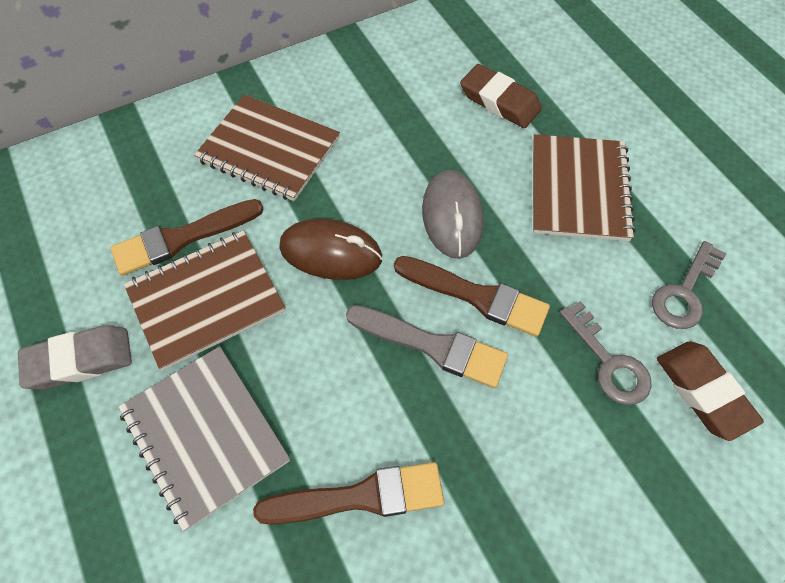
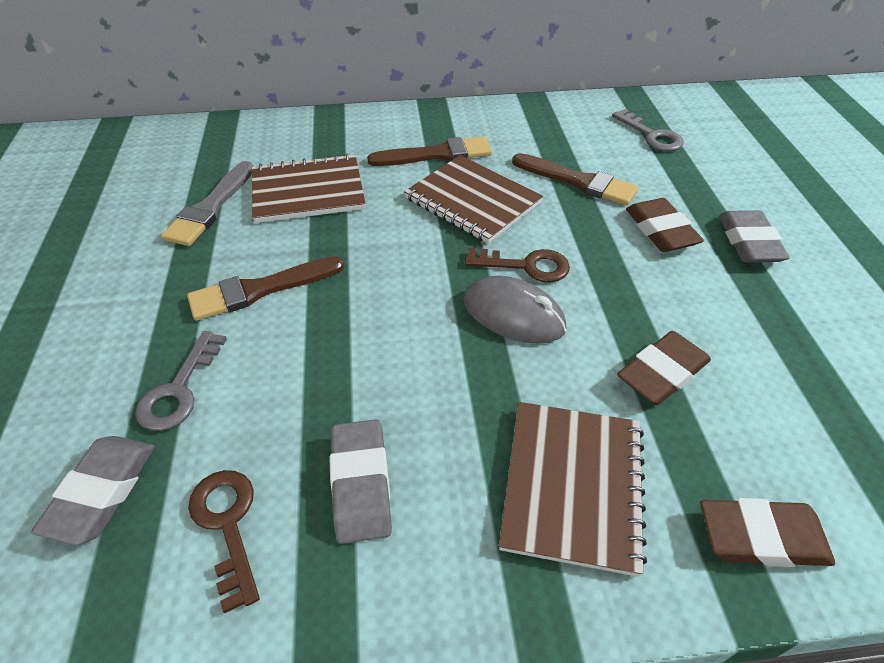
brown eraser: [460,64,542,128] [657,342,764,441] = 2 -> [617,331,711,405] [626,198,704,252] [700,498,835,567] = 3
brown key: none = 0 -> [188,470,260,614] [465,248,570,282] = 2
brown mouse: [279,219,383,280] = 1 -> none = 0
grey eraser: [18,325,132,390] = 1 -> [31,436,155,545] [329,419,392,544] [719,210,790,263] = 3
grey notebook: [118,346,290,531] = 1 -> none = 0

